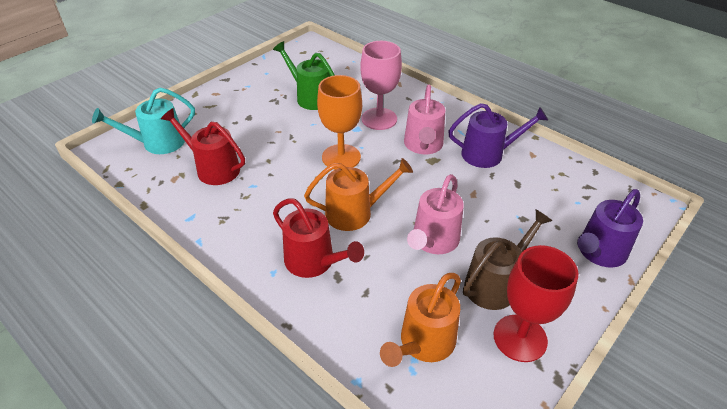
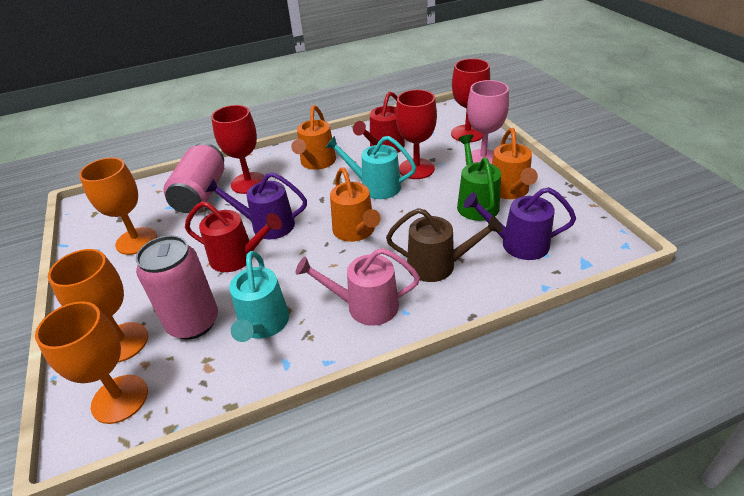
orange goblet: [317,75,362,170] = 1 -> [35,301,148,424] [48,249,148,362] [79,158,157,255] = 3
orange watering can: [304,158,413,231] [380,273,461,367] = 2 -> [291,105,336,170] [330,167,381,242] [492,128,538,199] = 3
pink can: none = 0 -> [136,235,218,340] [163,143,224,213] = 2
pink watering can: [404,84,445,154] [407,174,464,254] = 2 -> [296,248,420,326] = 1
red goblet: [494,245,578,362] = 1 -> [211,105,265,194] [396,90,437,179] [451,59,490,142] = 3
turquoise watering can: [92,88,195,154] = 1 -> [229,251,289,342] [325,136,416,199] = 2

